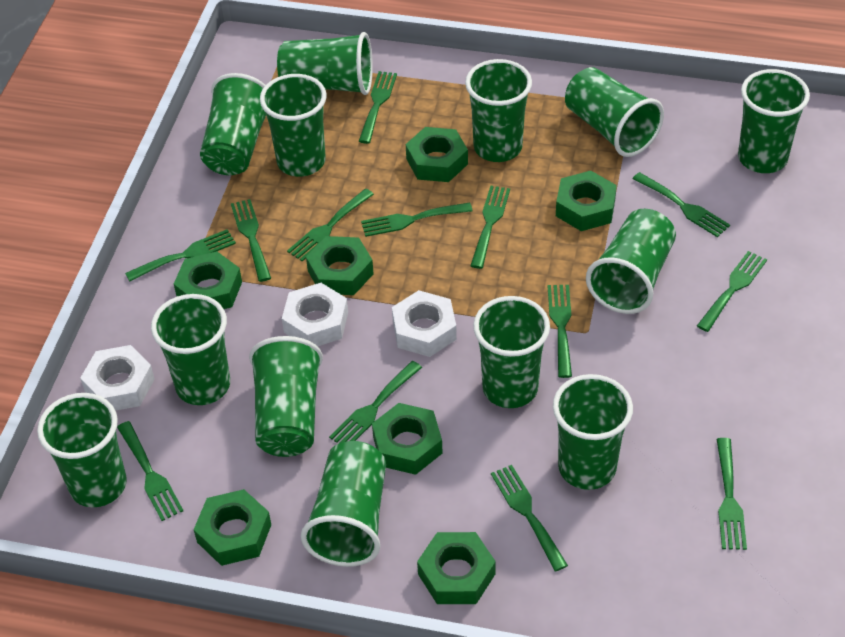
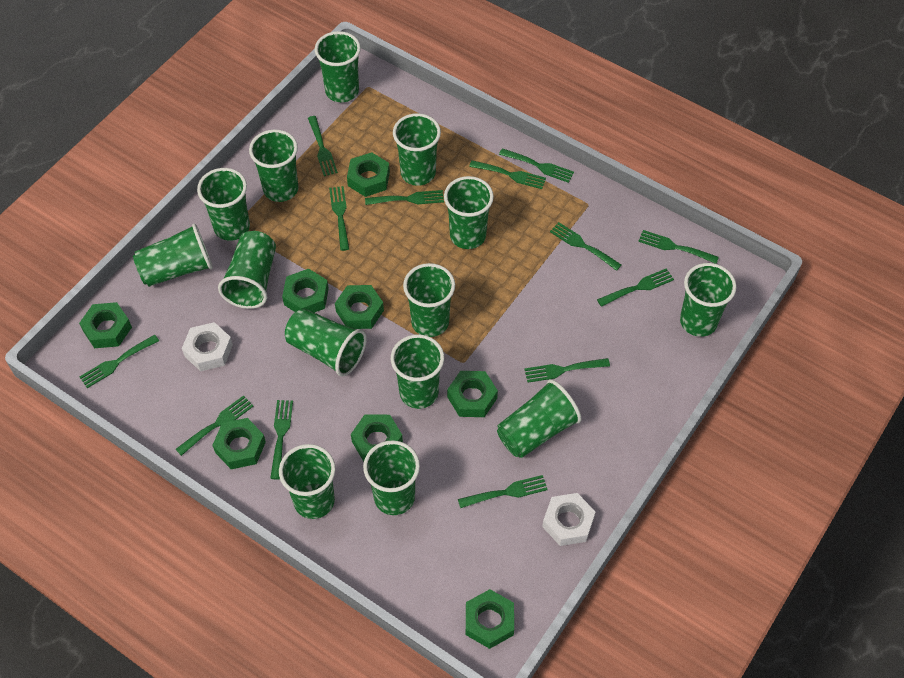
green cup: [37,393,127,507] [151,294,230,405] [200,73,266,175] [249,336,323,457] [260,74,327,177] [277,32,373,95] [301,441,386,567] [465,59,532,162] [473,296,550,408] [553,374,633,490] [565,67,664,157] [586,209,676,314] [738,69,810,173] = 13 -> [133,223,213,287] [197,168,250,241] [218,231,276,309] [249,129,299,202] [279,444,336,519] [285,308,367,376] [315,31,361,102] [363,440,420,515] [391,334,444,409] [393,113,441,186] [403,263,455,337] [444,176,494,249] [497,379,582,458] [680,263,737,337] = 14
green nut: [174,251,242,309] [194,489,271,566] [306,236,374,295] [372,403,443,475] [406,127,468,182] [417,532,496,604] [556,171,617,231] = 7 -> [79,302,132,348] [212,418,266,469] [282,269,329,313] [335,285,384,329] [347,152,390,197] [351,414,403,462] [447,371,498,417] [466,589,514,649] = 8
white nut: [80,345,155,411] [282,283,348,346] [392,290,457,357] = 3 -> [182,322,233,371] [542,493,595,546] = 2

